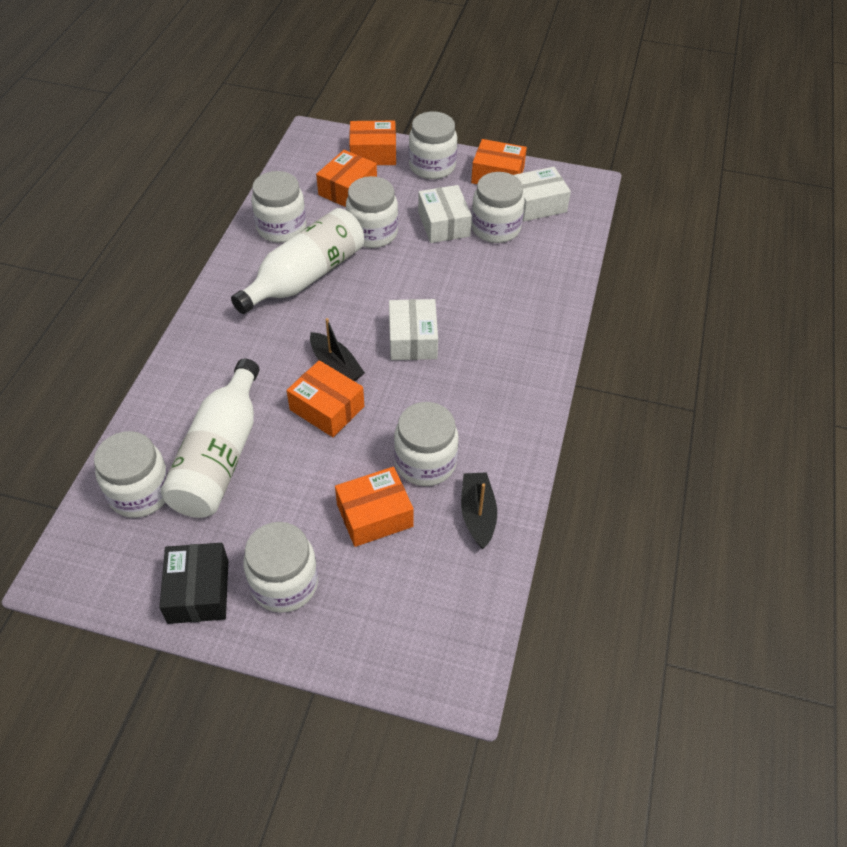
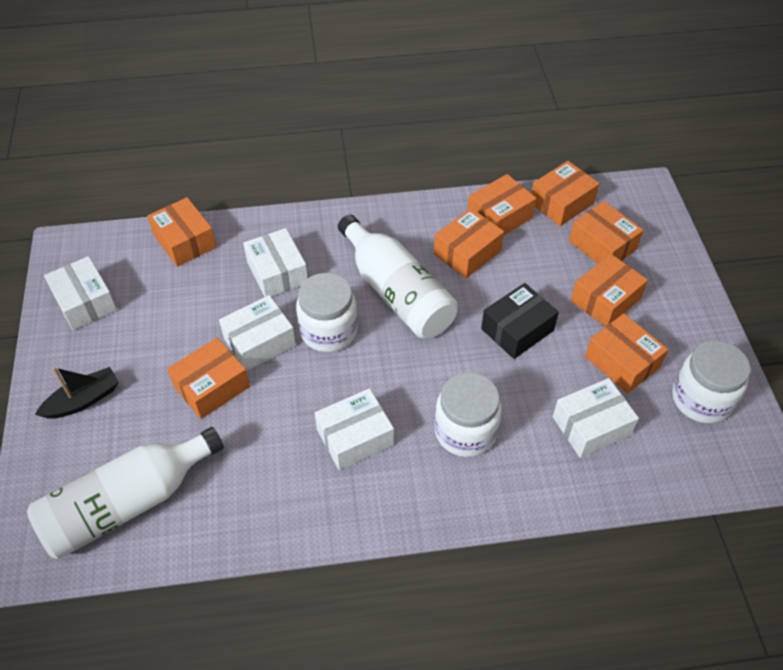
black boat: [310,318,365,381] [461,472,497,549] = 2 -> [35,367,119,419] = 1
orange box: [286,360,364,437] [316,150,377,207] [335,467,414,547] [349,121,396,165] [471,139,527,184] = 5 -> [147,197,216,267] [167,338,250,419] [434,208,504,278] [468,174,537,235] [531,161,600,226] [569,201,643,264] [571,254,648,327] [585,314,668,393] = 8
white box: [389,299,438,360] [418,185,472,243] [514,167,571,221] = 3 -> [44,256,117,330] [219,295,296,371] [243,228,308,297] [315,388,394,470] [553,378,639,458] = 5
white jar: [94,431,168,518] [243,522,318,613] [251,171,306,243] [346,176,398,248] [394,402,459,486] [409,111,457,179] [471,172,525,243] = 7 -> [296,273,358,352] [434,373,502,457] [672,341,750,424] = 3

